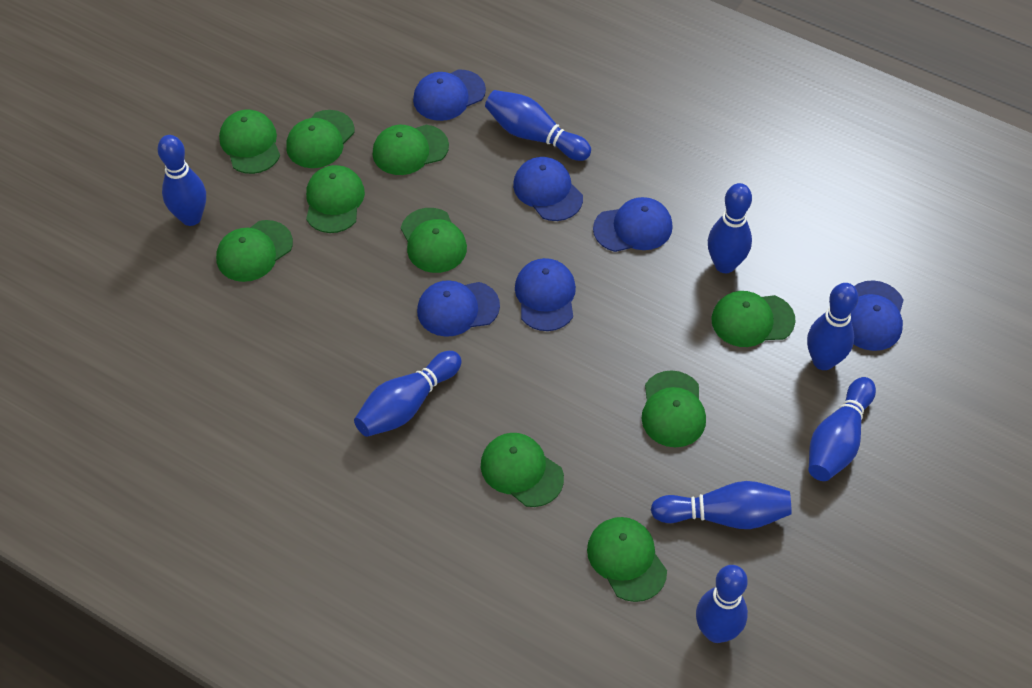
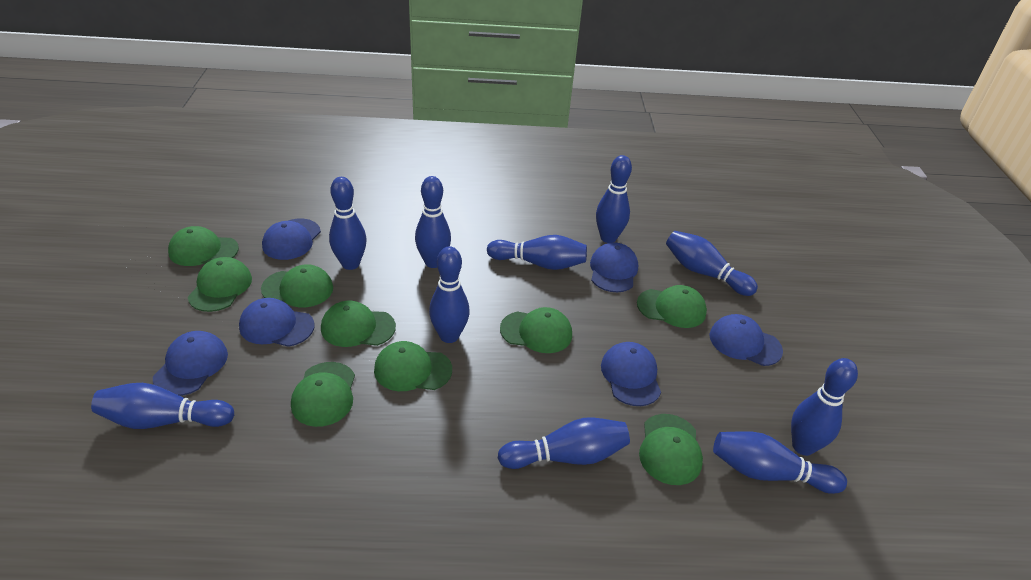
blue bowling pin: [157,135,206,226] [354,351,461,437] [485,90,591,161] [651,481,792,529] [696,565,748,643] [708,183,752,273] [807,283,859,370] [809,377,876,481] = 8 -> [91,383,234,429] [329,177,367,270] [415,176,451,268] [429,246,470,343] [487,235,587,270] [498,417,630,469] [596,155,632,243] [666,231,758,296] [713,431,847,494] [791,358,858,456] = 10
green cap: [216,220,293,282] [219,109,280,174] [286,110,355,168] [306,165,365,233] [373,125,449,175] [401,208,467,273] [481,433,564,507] [587,517,667,602] [641,370,706,447] [712,291,795,347] = 10 -> [168,226,239,266] [188,257,252,312] [261,264,333,307] [291,362,355,427] [321,301,396,347] [374,341,452,391] [500,307,572,353] [637,285,707,328] [639,414,703,485] = 9

